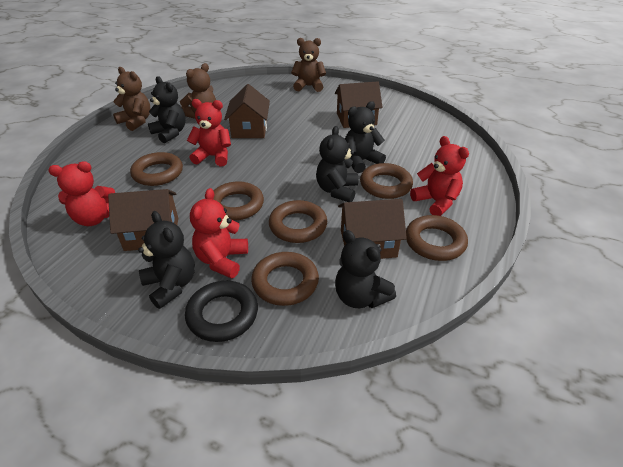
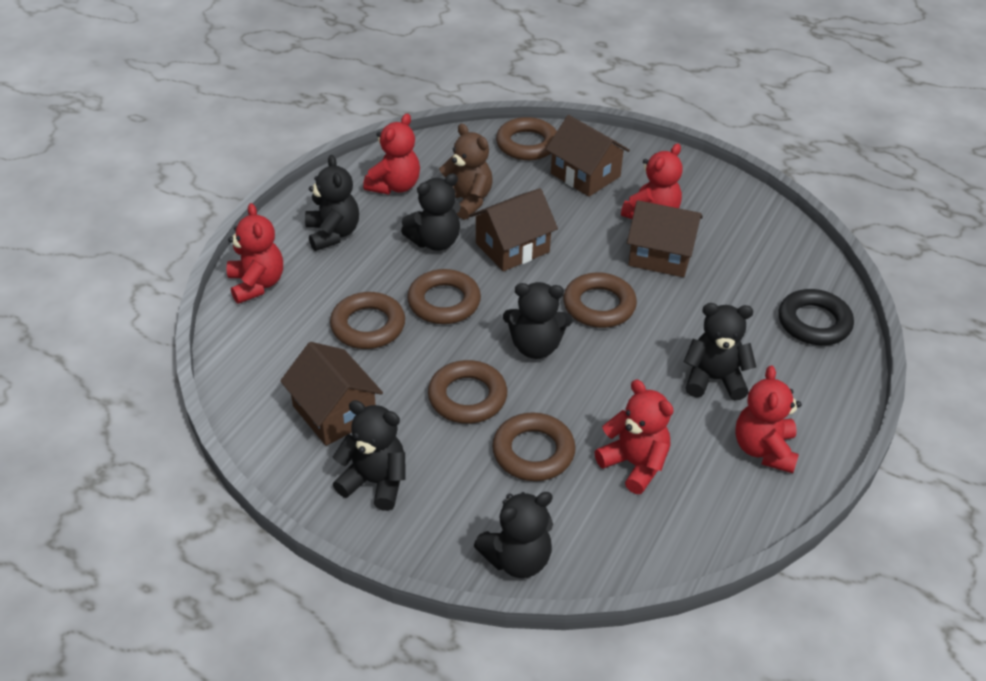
black teddy bear: [138,211,195,309] [148,76,186,143] [316,126,358,202] [335,230,396,308] [345,101,386,173] = 5 -> [305,155,359,251] [333,400,406,511] [401,173,461,251] [474,492,553,578] [503,282,572,359] [684,303,756,400] = 6
brown teddy bear: [113,67,150,131] [180,63,216,119] [291,38,326,92] = 3 -> [439,124,492,220] = 1
red teddy bear: [48,161,115,226] [187,99,231,167] [190,188,248,278] [410,136,469,216] = 4 -> [227,203,283,304] [363,113,420,194] [594,380,674,494] [621,143,683,219] [735,365,801,473] = 5

